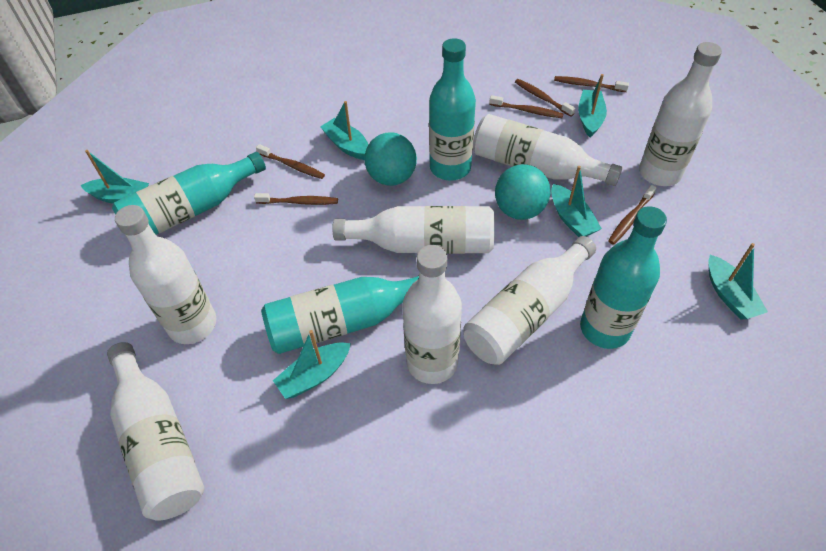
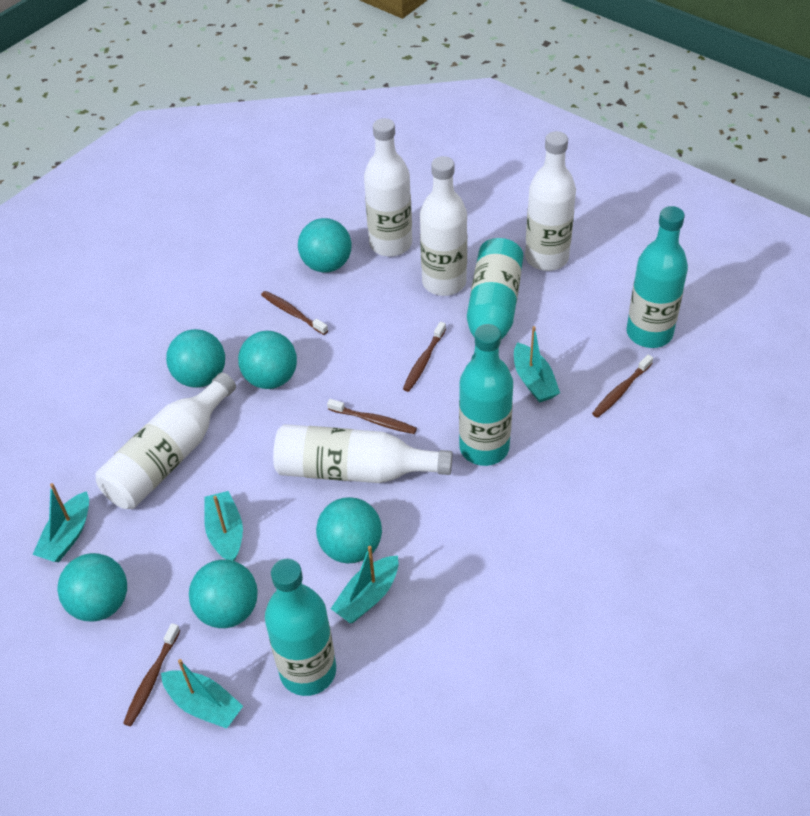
brown toothbrush: [254,193,338,205] [256,144,325,179] [489,95,563,118] [515,79,575,117] [554,76,629,92] [608,185,657,245] = 6 -> [123,623,180,726] [261,291,328,335] [327,399,417,434] [403,322,446,392] [592,355,653,418] = 5
turquoise ball: [364,132,417,186] [495,164,551,220] = 2 -> [57,553,127,622] [166,329,225,388] [189,559,258,628] [238,331,297,389] [298,218,351,273] [316,497,382,563] = 6
turquoise boat: [81,150,149,204] [273,330,351,399] [320,101,369,160] [551,166,602,237] [578,74,607,137] [708,243,768,320] = 6 -> [32,483,89,562] [161,659,243,729] [204,491,243,561] [331,546,398,623] [514,326,560,403] = 5
white bottle: [107,342,204,521] [115,205,216,344] [332,206,495,254] [402,245,462,384] [463,236,596,365] [473,114,623,186] [639,42,722,186] = 7 -> [96,373,236,509] [273,424,453,483] [364,118,412,257] [420,156,467,296] [525,131,576,271] = 5

